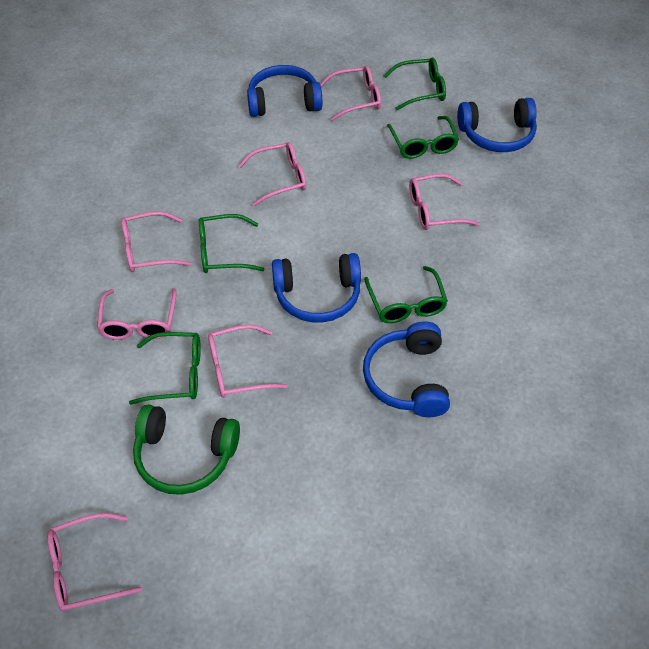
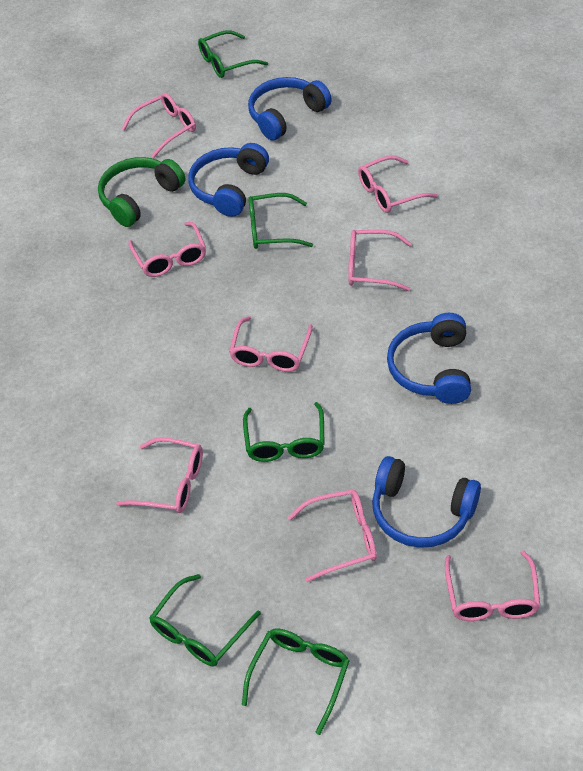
pink glasses: [47,513,142,612] [97,288,177,340] [121,211,191,272] [208,325,287,398] [238,142,306,206] [320,66,381,121] [409,174,480,230] = 7 -> [116,437,203,513] [122,93,196,158] [128,222,206,277] [229,316,313,372] [288,489,377,582] [348,230,412,291] [358,156,438,213] [445,551,540,621] = 8

